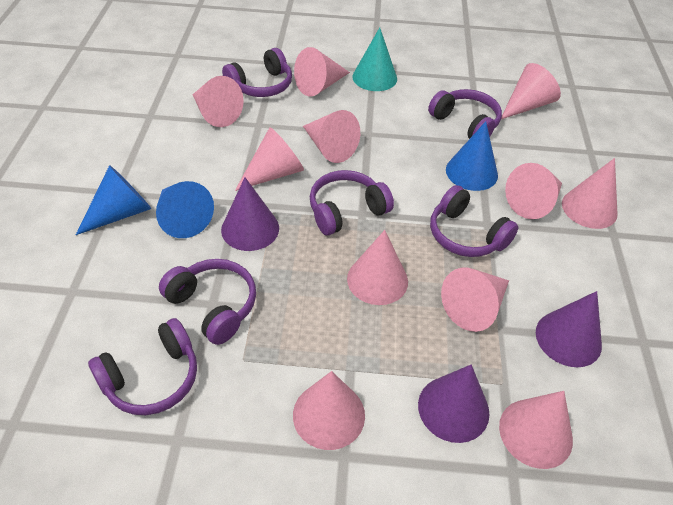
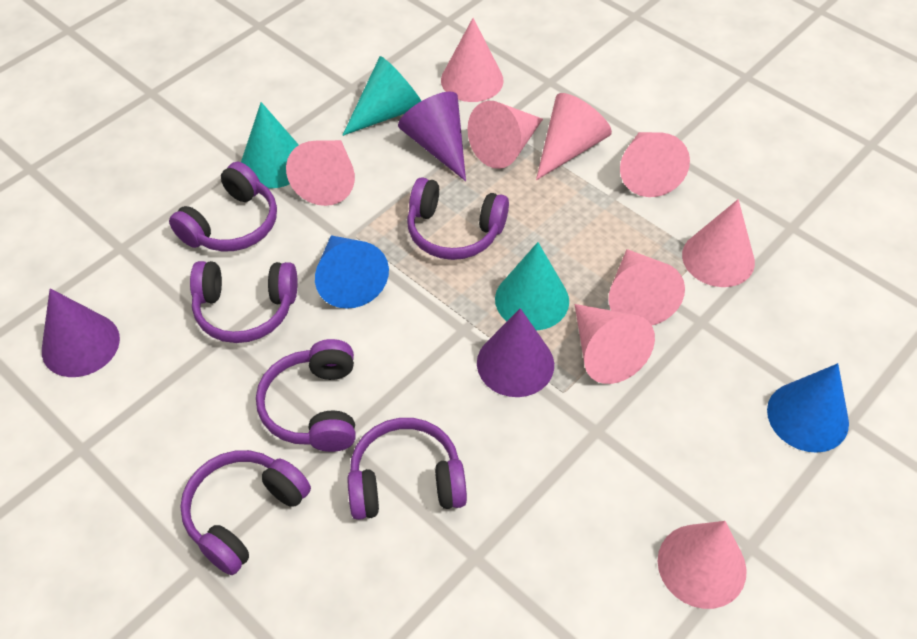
blue cone: [76,165,151,235] [156,181,214,238] [446,121,498,191] = 3 -> [315,235,389,309] [767,363,849,453] = 2
pink cone: [193,76,244,127] [235,127,304,191] [293,371,365,450] [294,47,350,97] [303,110,360,163] [347,230,408,305] [441,268,509,332] [499,391,573,469] [501,63,561,119] [505,163,562,219] [562,158,617,229] = 11 -> [286,140,355,206] [441,18,504,102] [467,101,543,169] [536,93,612,180] [574,304,655,384] [609,249,685,325] [620,132,690,197] [658,521,747,609] [682,199,755,287] = 9
turquoise cone: [352,27,397,91] = 1 -> [241,102,299,188] [342,56,421,136] [495,242,569,330] = 3

